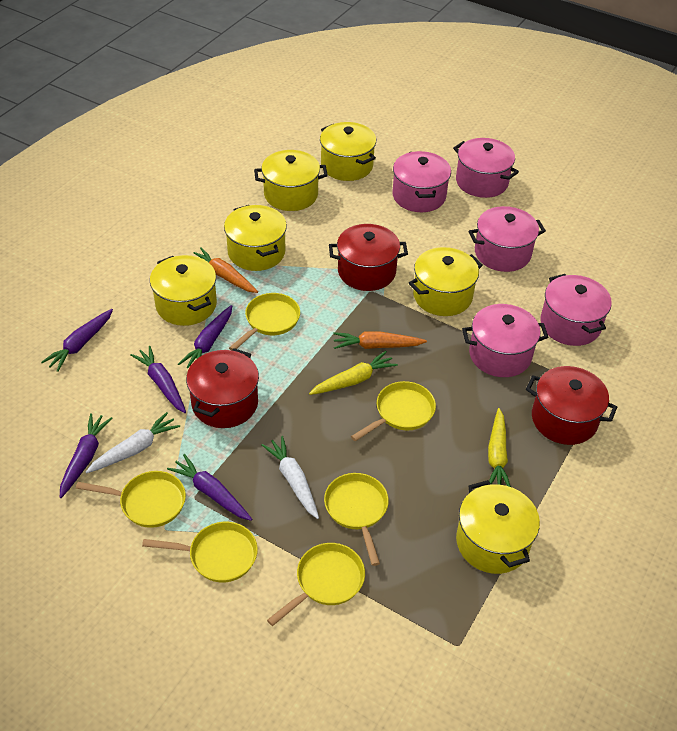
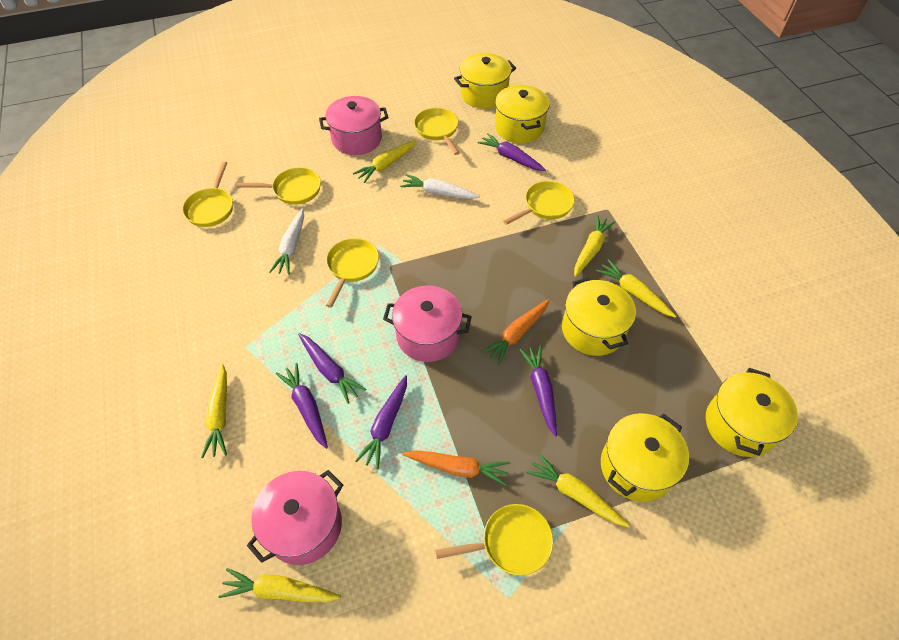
pink pot: [392,151,451,212] [453,138,519,198] [462,304,548,377] [469,206,546,272] [540,274,612,346] = 5 -> [247,470,343,565] [319,96,389,155] [383,286,472,362] = 3
red pot: [186,348,259,428] [329,224,408,291] [526,366,617,445] = 3 -> none = 0
yellow carrot: [309,351,398,395] [488,408,511,487] = 2 -> [201,364,227,458] [218,568,341,602] [353,140,416,183] [526,453,630,527] [574,215,616,277] [596,259,677,318] = 6
yellow pot: [150,255,217,326] [224,205,287,271] [254,150,328,211] [320,122,376,181] [409,247,483,316] [456,480,540,574] = 6 -> [454,53,516,109] [495,85,550,143] [562,277,636,356] [601,413,689,502] [706,368,798,457] = 5

